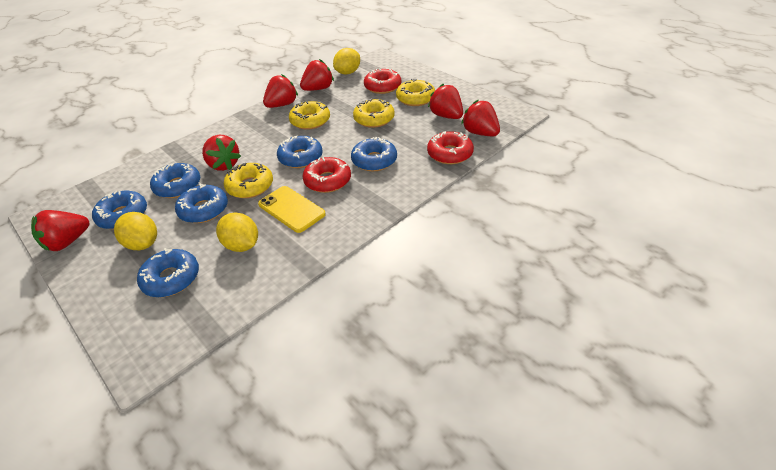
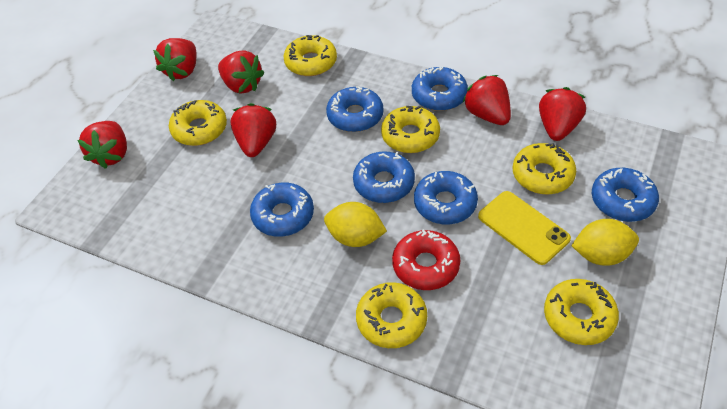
red donut: [303,157,351,193] [364,68,401,94] [427,131,474,164] = 3 -> [392,229,460,290] = 1
yellow donut: [224,163,273,198] [289,101,330,130] [353,99,395,128] [396,79,435,106] = 4 -> [169,100,227,146] [284,35,337,76] [356,282,427,348] [381,106,440,153] [513,143,576,194] [544,279,619,345] = 6
yellow lemon: [114,212,157,250] [216,213,258,252] [333,48,360,75] = 3 -> [324,202,387,247] [571,219,639,266] = 2

